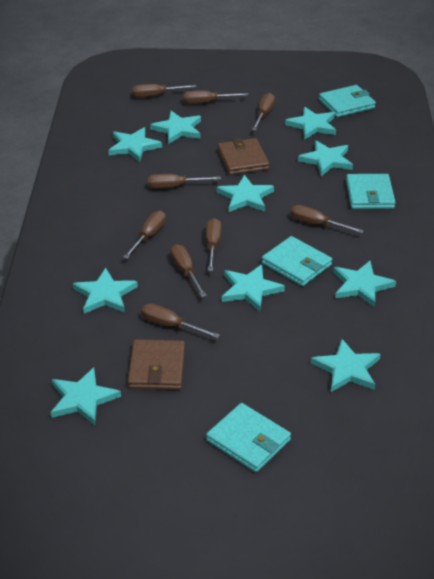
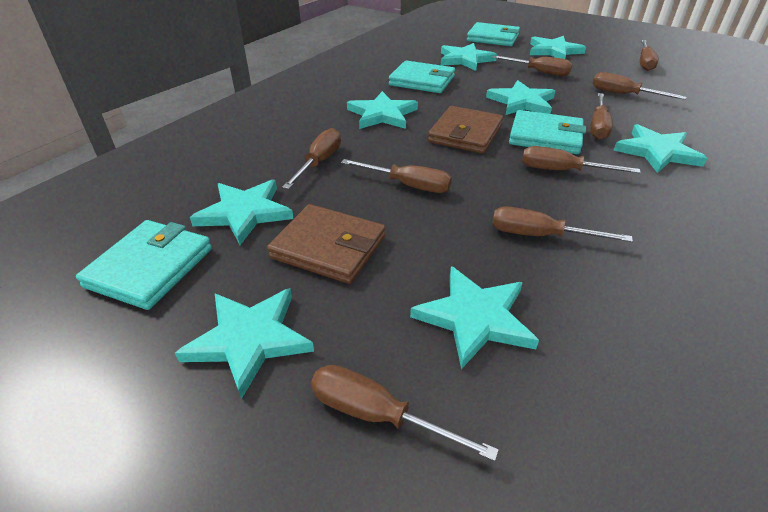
turquoise star: [51,367,121,425] [73,268,138,314] [108,127,162,162] [150,111,201,144] [217,175,274,212] [222,264,285,312] [285,107,336,140] [298,140,353,176] [311,339,381,392] [333,261,396,308] = 10 -> [175,288,314,399] [190,179,294,245] [347,91,418,129] [410,266,539,369] [441,43,497,71] [486,80,555,115] [530,36,586,59] [613,124,708,173] = 8

